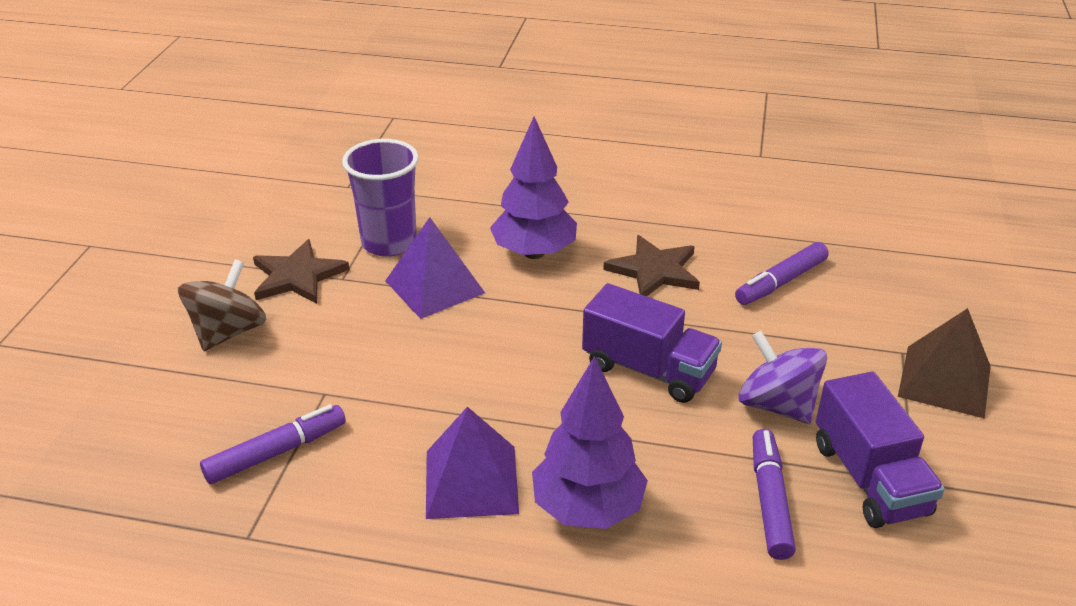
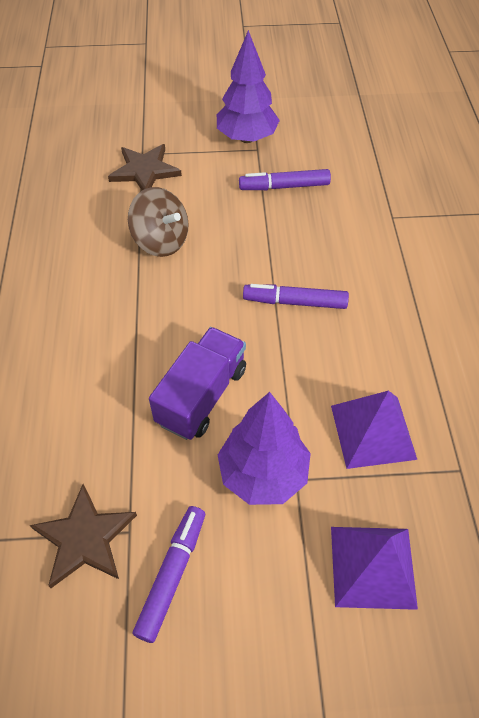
brown pyramid: [898,308,991,419] = 1 -> none = 0
purple cup: [342,139,419,257] = 1 -> none = 0
purple spinning top: [739,331,827,424] = 1 -> none = 0
purple truck: [582,283,722,403] [816,372,945,528] = 2 -> [149,327,246,440] = 1

